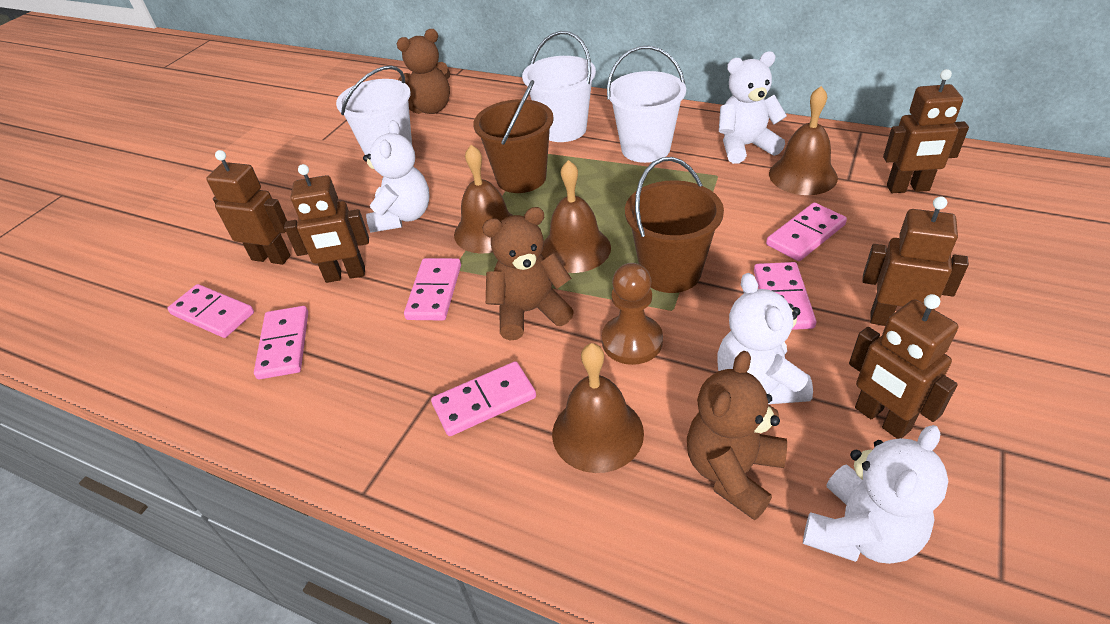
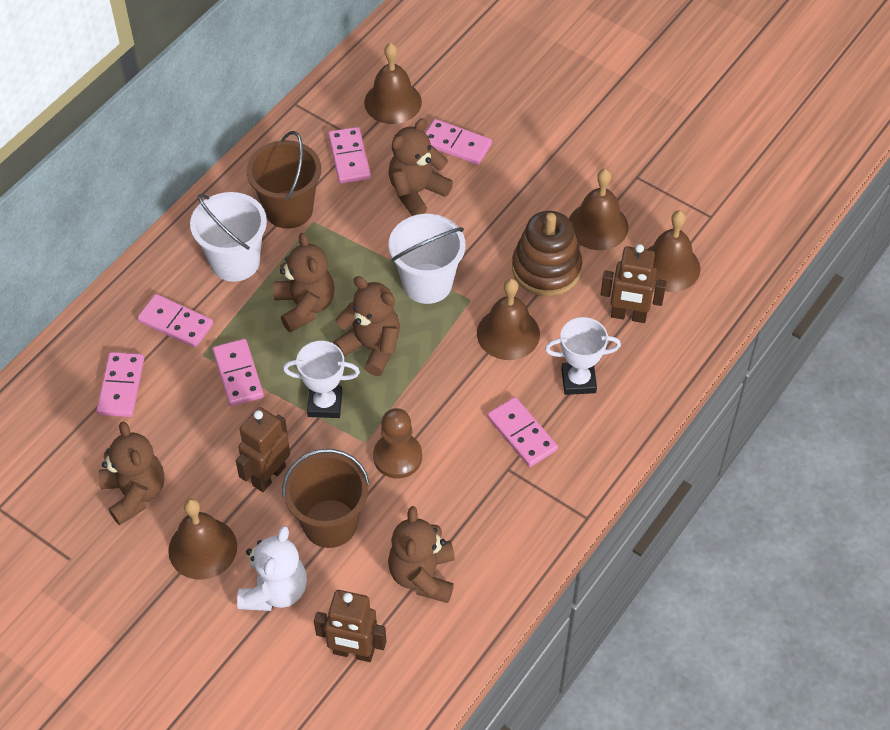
brown bell: [454,145,513,254] [541,160,611,273] [552,343,644,473] [769,86,838,195] = 4 -> [168,498,237,580] [364,43,422,124] [477,278,540,360] [569,169,629,250] [647,210,700,292] = 5
brown robot: [206,150,290,265] [284,164,369,283] [849,294,958,439] [863,196,969,326] [883,69,969,193] = 5 -> [236,407,290,492] [314,590,386,662] [601,244,666,323] = 3
brown stacking toy: none = 0 -> [512,211,582,296] = 1
brown teddy bear: [397,29,450,114] [482,207,574,340] [687,351,787,520] = 3 -> [99,422,164,525] [273,233,335,332] [333,276,400,376] [388,118,453,216] [388,506,455,603] = 5
white bucket: [336,66,412,155] [522,31,596,142] [607,46,686,163] = 3 -> [190,192,267,282] [389,214,465,304] = 2
white teddy bear: [363,120,430,233] [717,273,813,404] [719,51,787,164] [803,425,948,564] = 4 -> [237,526,307,611] = 1
white trophy: none = 0 -> [283,341,360,418] [545,317,621,395] = 2

